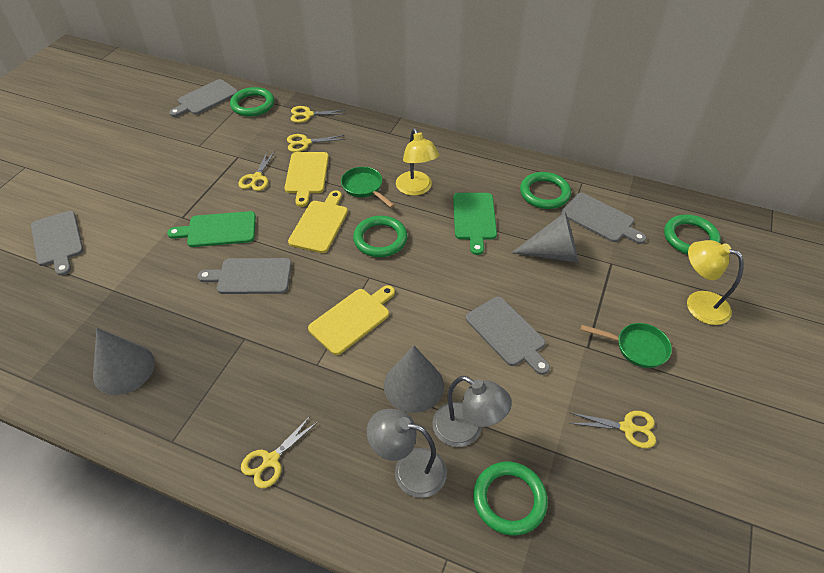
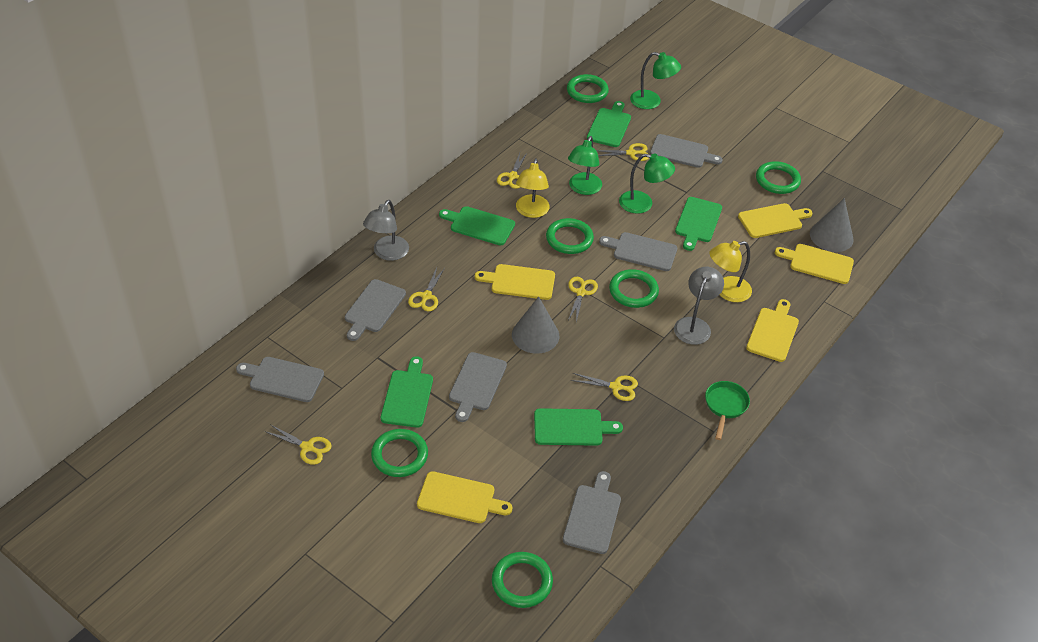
green cutting board: [167,211,256,247] [453,193,497,255] = 2 -> [381,356,433,428] [439,206,515,246] [534,408,623,446] [587,101,631,147] [675,197,722,251] = 5
green lamp: none = 0 -> [568,136,602,195] [619,153,675,214] [630,52,681,109] = 3
green pan: [341,167,395,208] [581,323,672,368] = 2 -> [705,381,750,440] = 1
green ring: [230,87,275,117] [353,216,407,257] [473,462,548,535] [520,172,571,209] [664,215,721,255] = 5 -> [371,429,428,477] [492,552,553,608] [546,218,594,254] [567,74,609,103] [609,269,659,308] [756,161,801,194] = 6
grey cone: [93,328,155,395] [384,346,444,413] [511,212,578,263] = 3 -> [512,297,559,354] [810,198,854,252] = 2
grey cutting board: [31,211,83,276] [169,79,238,117] [198,258,292,294] [466,297,550,375] [561,193,646,244] = 5 -> [236,357,324,402] [345,279,406,341] [449,352,507,422] [563,471,621,554] [599,232,677,271] [650,134,723,168] = 6
yellow cutting board: [284,152,329,207] [288,190,348,253] [308,285,395,355] = 3 -> [417,471,512,523] [475,264,555,300] [738,203,812,238] [746,299,799,362] [775,244,854,284] = 5
yellow scissors: [238,150,275,191] [241,415,319,488] [287,134,345,152] [291,106,346,123] [569,411,656,448] = 5 -> [266,424,332,465] [408,267,445,311] [497,153,527,189] [568,277,598,323] [571,373,638,401] [596,143,649,161] = 6

